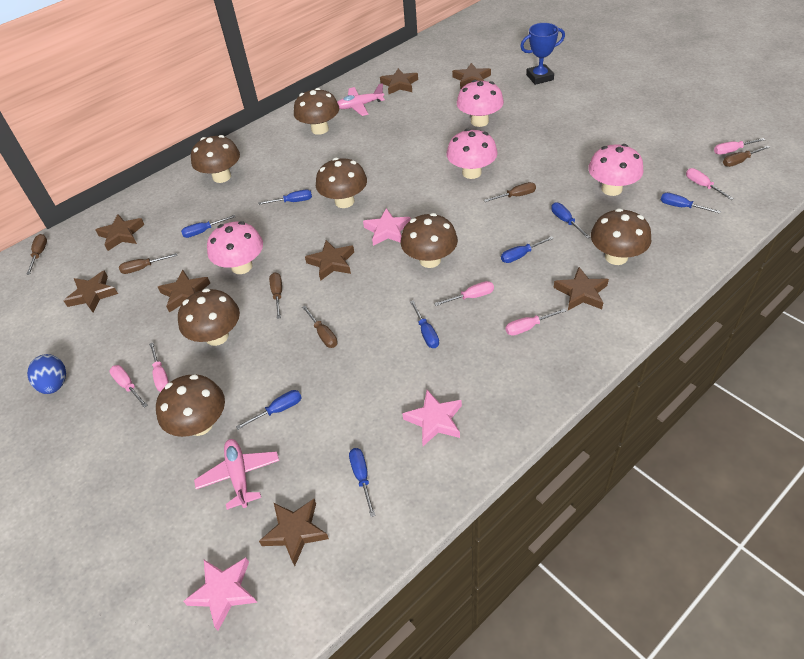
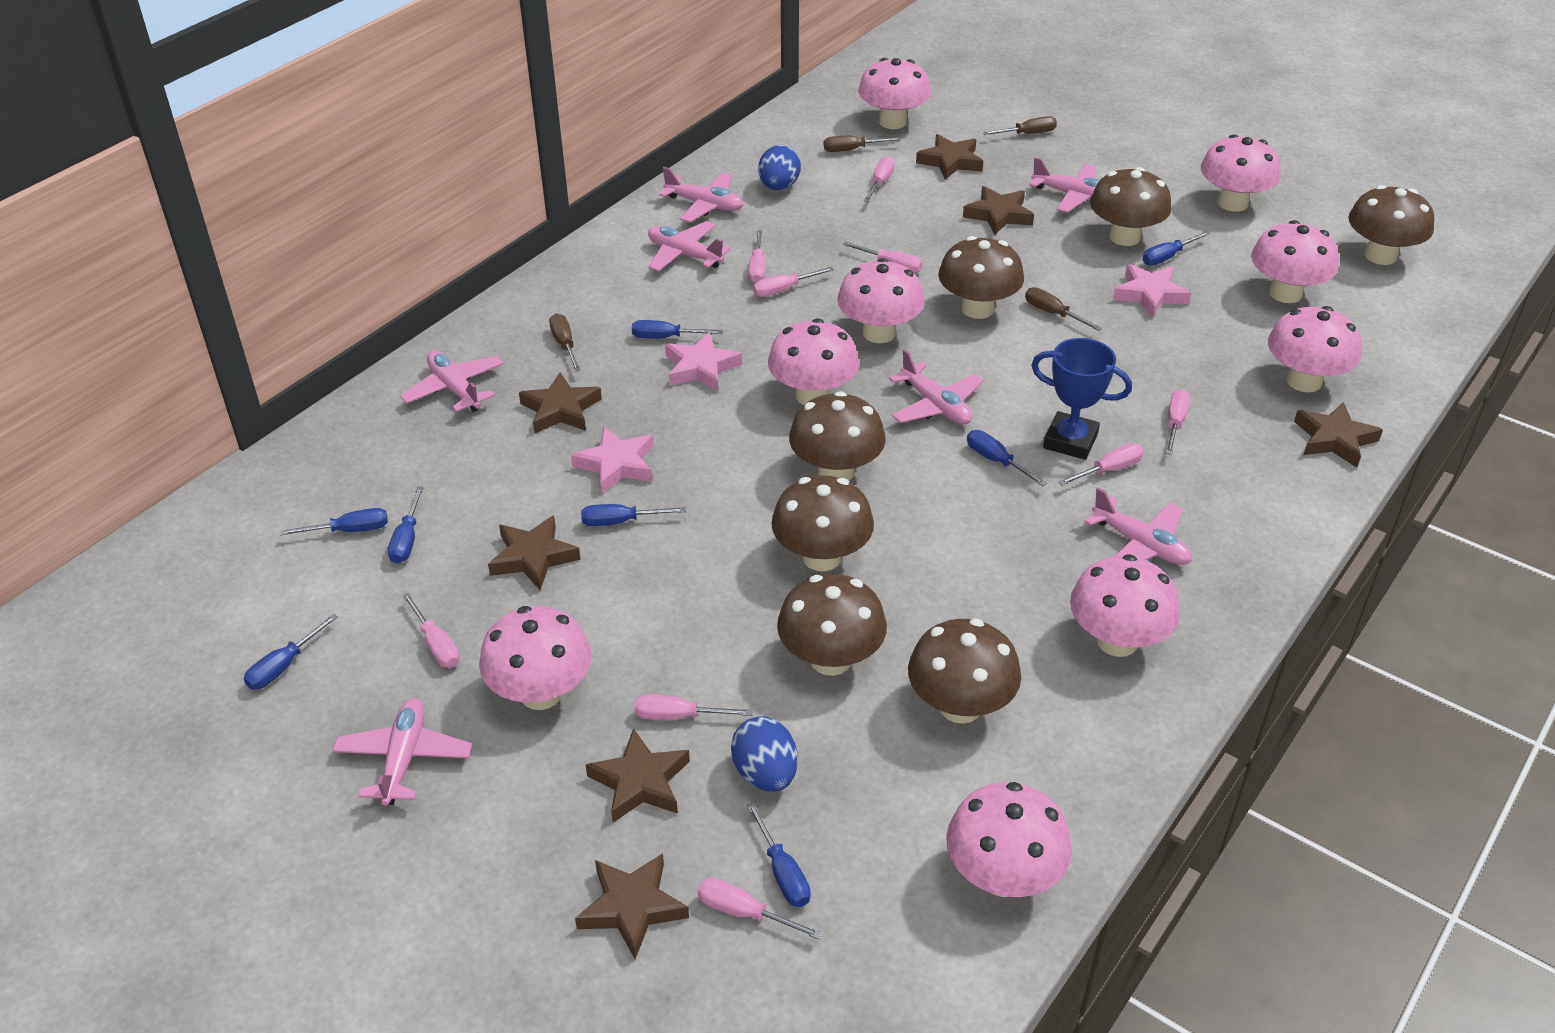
blue egg: [27,354,66,394] = 1 -> [731,716,798,792] [758,145,801,191] = 2
brown screwdriver: [26,234,47,275] [119,253,177,274] [269,272,282,319] [302,306,338,348] [484,182,536,202] [723,146,770,167] = 6 -> [549,314,581,372] [824,136,901,152] [983,116,1057,135] [1025,287,1103,331] = 4
brown star: [64,271,118,312] [95,214,144,251] [158,270,210,313] [259,499,329,566] [305,240,354,281] [380,68,418,94] [452,63,491,89] [554,267,609,310] = 8 -> [488,515,581,590] [519,372,602,433] [575,853,689,959] [586,728,690,823] [916,134,983,180] [963,186,1034,235] [1294,402,1383,467] = 7
pink mushroom: [207,221,263,274] [447,129,498,179] [457,80,504,127] [588,144,644,196] = 4 -> [479,606,592,710] [768,318,859,405] [838,258,924,343] [858,58,931,129] [946,782,1072,897] [1070,554,1180,657] [1201,134,1281,212] [1251,220,1338,303] [1268,306,1361,393] = 9
pink plane: [194,439,279,510] [337,83,385,116] = 2 -> [332,698,472,806] [400,351,503,412] [648,221,731,271] [659,167,743,222] [889,349,984,425] [1030,157,1100,213] [1084,487,1192,565] = 7
pink screwdriver: [109,365,147,407] [149,343,169,392] [434,281,494,306] [505,308,566,336] [686,168,734,200] [714,138,765,155] = 6 -> [402,593,460,668] [634,694,753,720] [698,878,822,939] [748,230,766,283] [753,267,834,297] [843,242,923,273] [864,156,895,202] [1058,443,1144,486] [1166,389,1190,455] = 9

